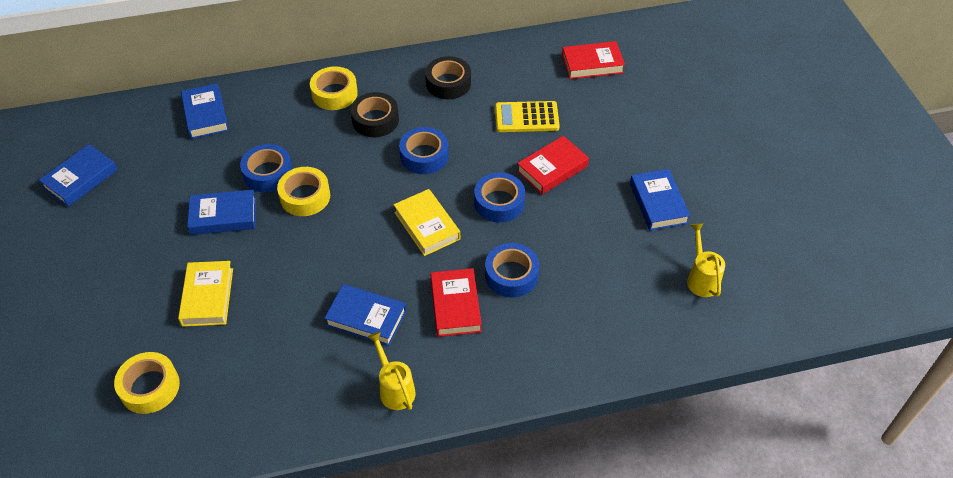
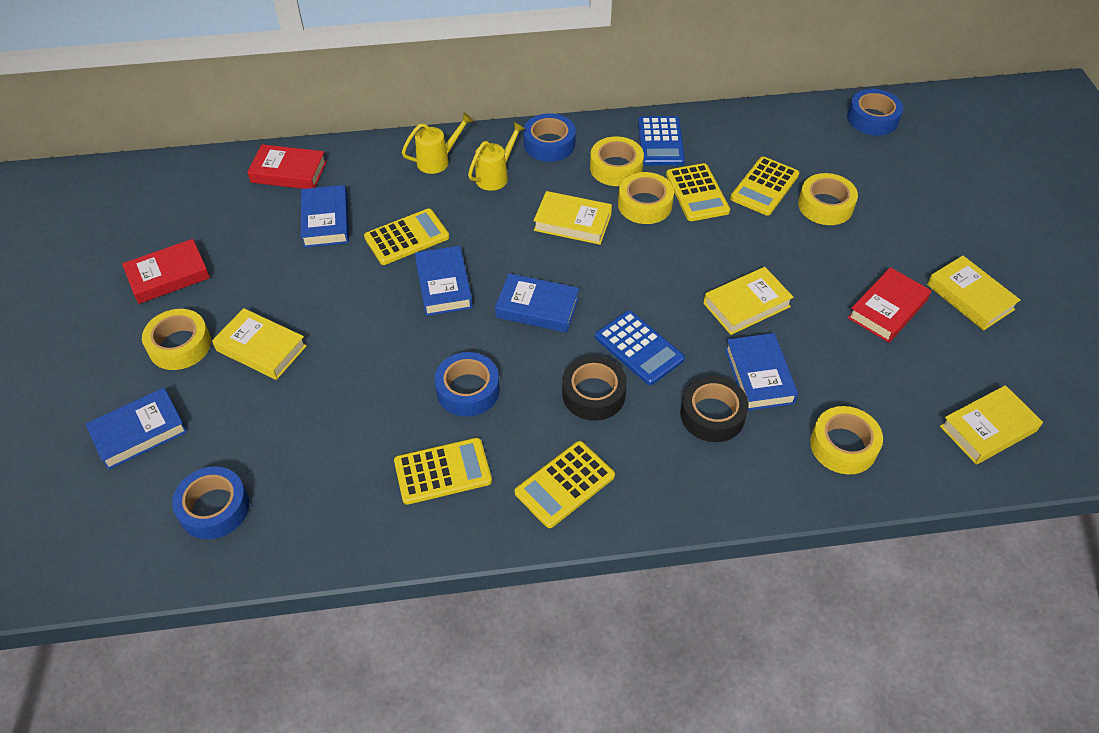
blue calculator: none = 0 -> [595,311,685,385] [638,116,685,165] = 2
yellow book: [178,261,233,327] [394,189,460,256] = 2 -> [212,308,307,380] [534,191,612,245] [703,267,793,335] [927,256,1020,331] [940,385,1043,465] = 5
yellow calculator: [495,101,560,132] = 1 -> [364,209,449,265] [394,438,492,505] [515,441,615,528] [666,163,730,221] [730,157,799,216] = 5
yellow tape: [114,352,180,414] [277,167,330,216] [310,66,358,110] = 3 -> [142,309,211,370] [590,137,644,186] [618,172,674,224] [798,173,858,225] [810,406,883,475] = 5

